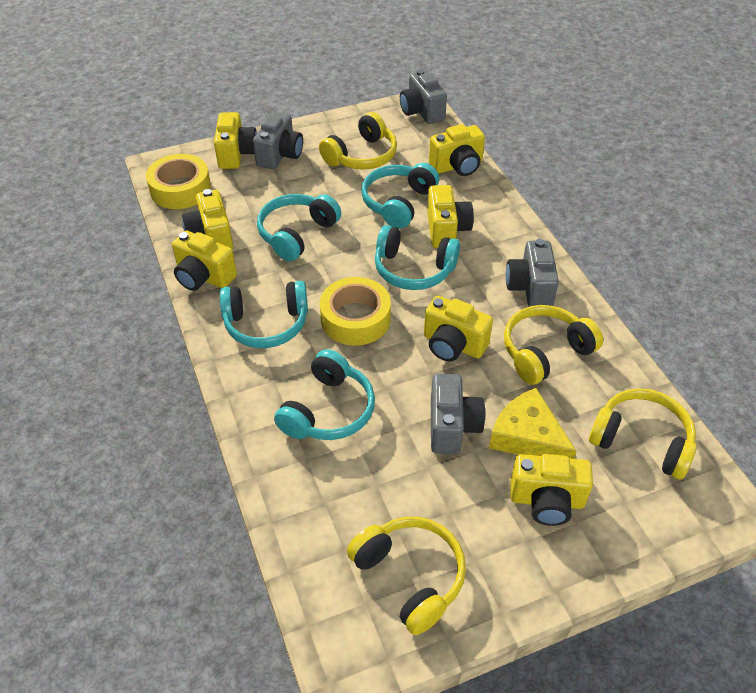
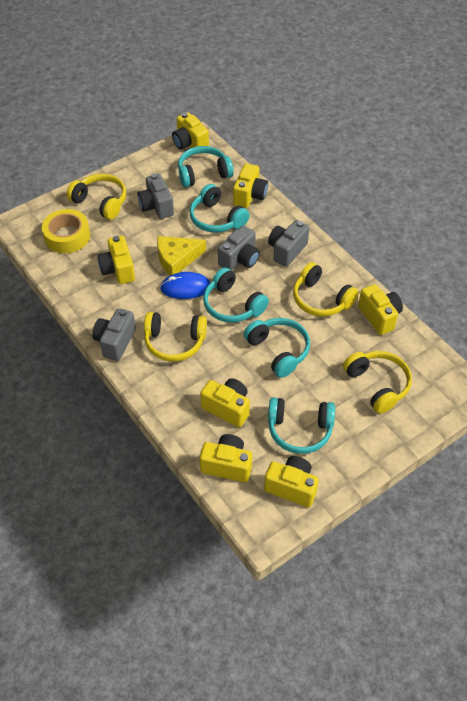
blue mouse: none = 0 -> [160,272,210,299] = 1
yellow tape: [146,154,211,209] [320,277,391,346] = 2 -> [42,209,90,254] = 1

